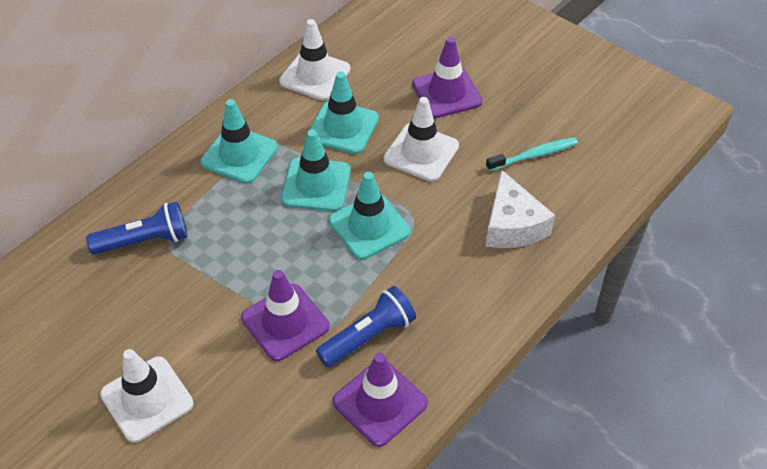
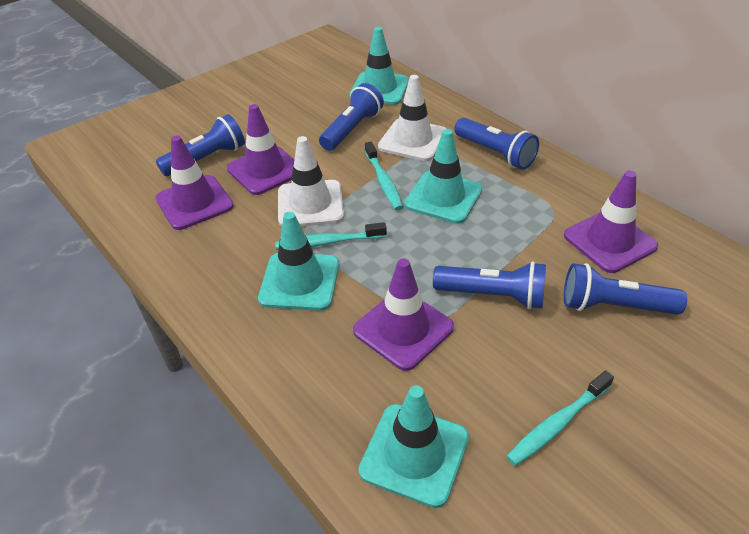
blue flashlight: [86,201,187,255] [316,286,416,367] = 2 -> [156,114,245,176] [319,83,384,151] [433,261,546,309] [454,118,539,170] [564,263,687,315] = 5
purple traffic cone: [241,270,330,361] [333,353,428,447] [412,37,483,118] = 3 -> [155,136,234,230] [227,104,294,195] [353,258,454,371] [564,171,658,273] = 4
turquoise toothbrush: [486,137,578,171] = 1 -> [275,222,387,250] [365,142,403,210] [506,370,614,466] = 3
white cheese: [486,170,555,248] = 1 -> none = 0
white traffic cone: [100,349,194,443] [279,19,351,101] [384,97,459,182] = 3 -> [278,136,344,227] [378,75,447,161] = 2

